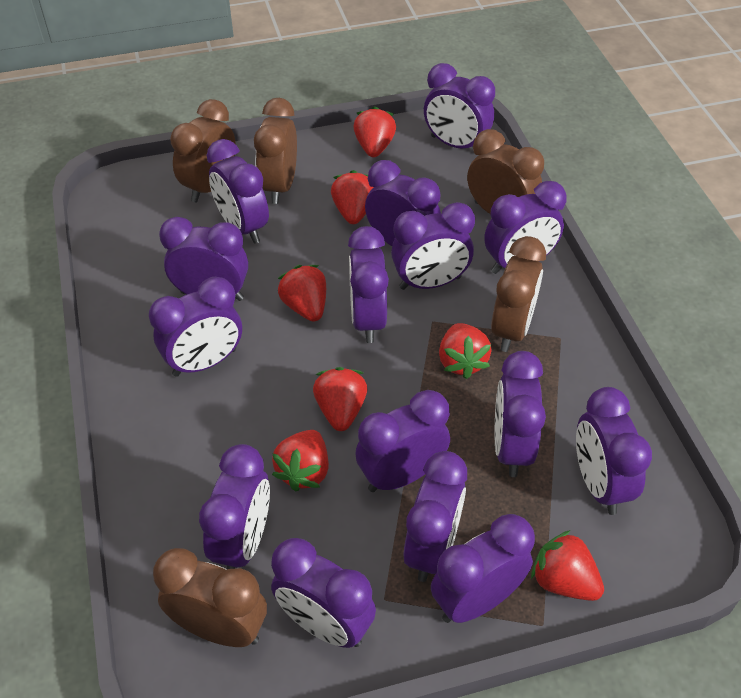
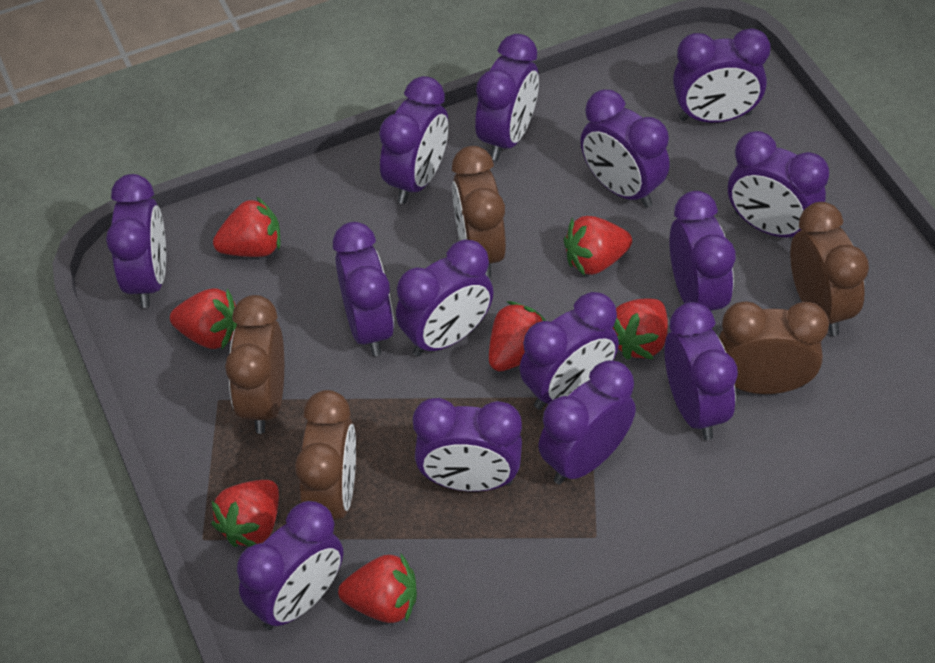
purple clock: [149,277,242,377] [159,217,248,301] [199,444,270,569] [207,139,269,244] [271,538,376,648] [348,226,389,343] [355,390,450,492] [365,160,441,246] [391,202,475,290] [404,451,467,582] [424,63,495,148] [431,514,535,623] [484,181,567,274] [495,351,546,477] [576,387,652,515] = 15 -> [106,174,166,308] [237,501,343,630] [333,222,394,356] [379,76,448,204] [396,239,493,356] [413,398,522,492] [475,34,539,160] [520,292,619,410] [538,360,636,485] [580,90,669,208] [665,302,738,440] [670,191,736,311] [673,28,771,123] [728,131,829,237] = 14

